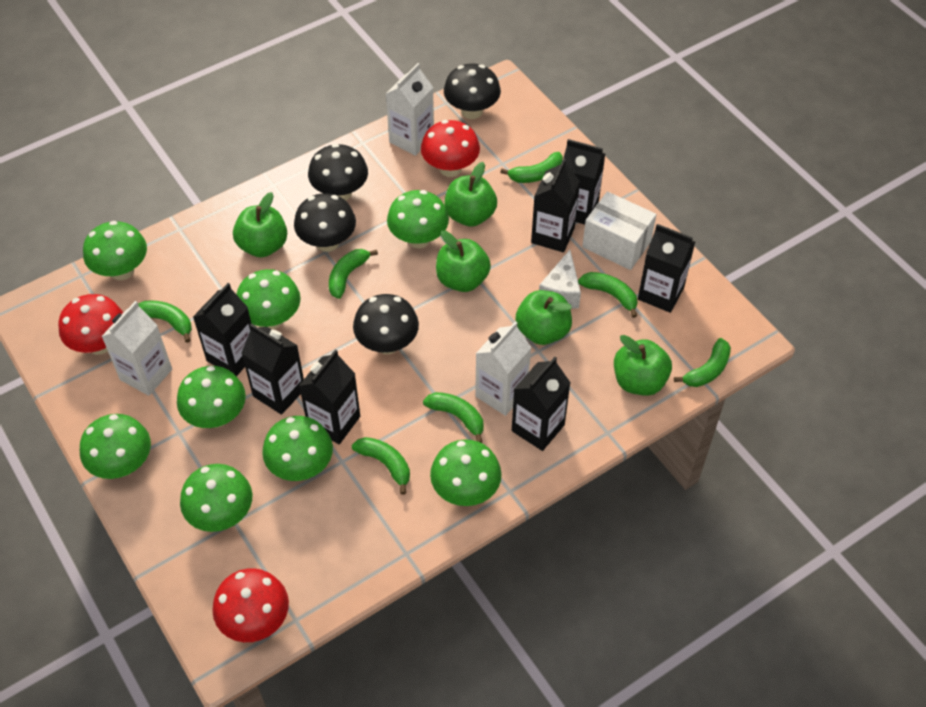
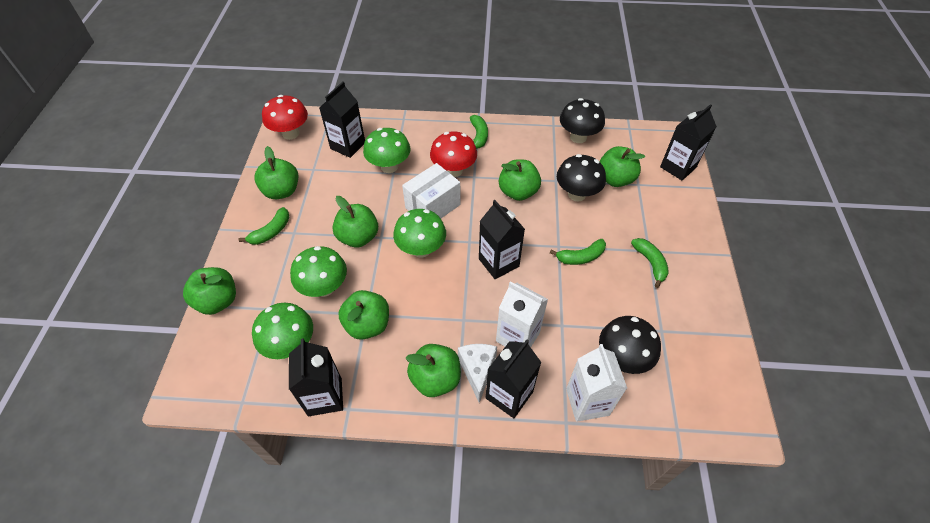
black carton: [193,283,251,377] [241,324,304,415] [299,350,360,444] [512,357,570,451] [531,159,580,252] [563,139,605,224] [638,224,695,313] = 7 -> [289,339,343,416] [319,82,365,158] [479,200,525,279] [486,339,541,418] [660,104,717,180] = 5
black mushroom: [294,193,356,252] [308,144,368,201] [353,294,419,354] [444,64,501,119] = 4 -> [557,154,606,201] [560,98,605,143] [599,316,661,374] = 3
green apple: [233,192,287,257] [436,231,491,292] [444,162,497,227] [516,290,572,345] [614,335,672,396] = 5 -> [183,267,236,315] [254,146,298,199] [333,196,378,247] [338,290,389,340] [406,344,461,397] [499,159,541,201] [600,146,645,187] = 7
green banana: [138,300,192,343] [329,249,378,299] [352,437,410,495] [423,392,484,443] [500,152,563,183] [578,272,638,318] [674,338,731,387] = 7 -> [239,207,290,245] [470,115,488,148] [550,239,606,265] [631,238,669,288] = 4
green mushroom: [80,414,151,479] [83,221,147,280] [177,366,246,428] [180,464,252,532] [236,269,301,329] [262,416,333,481] [387,190,449,248] [430,439,502,506] = 8 -> [252,303,313,359] [290,246,347,297] [363,128,410,173] [393,209,446,258] = 4
red mushroom: [58,294,123,355] [212,568,289,642] [421,120,480,177] = 3 -> [262,95,308,140] [430,131,477,177] = 2
white carton: [101,301,172,396] [386,63,434,156] [475,321,532,416] = 3 -> [496,281,548,347] [566,344,627,422] = 2

